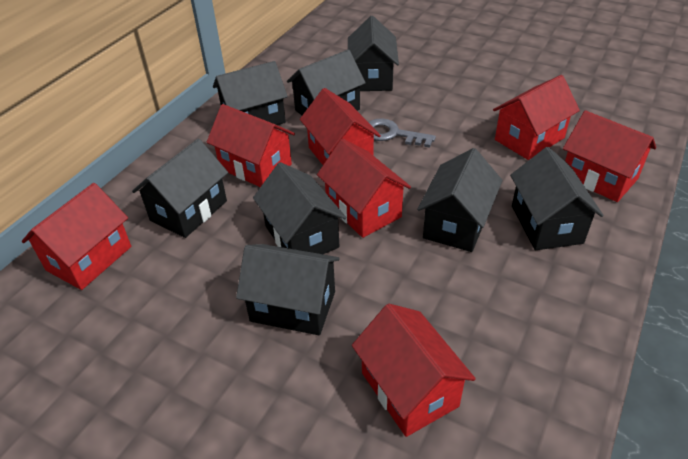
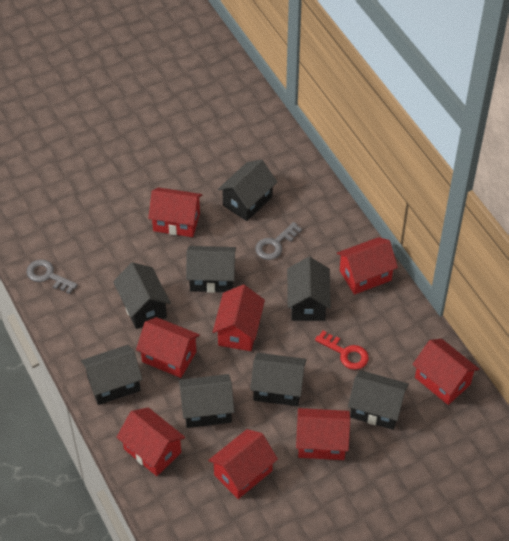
grey key: [368,119,436,148] = 1 -> [27,259,78,294] [255,222,302,260] = 2
red house: [22,183,131,290] [207,104,295,187] [300,88,381,165] [317,139,411,238] [352,304,476,437] [493,75,580,160] [563,110,656,202] = 7 -> [116,407,185,476] [136,317,200,378] [148,187,202,237] [208,429,278,499] [213,285,265,351] [296,408,350,460] [337,237,398,295] [413,339,479,405] = 8
red key: none = 0 -> [315,331,369,370] = 1

